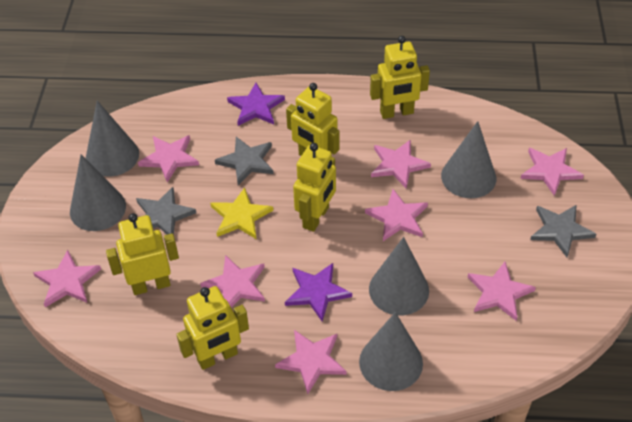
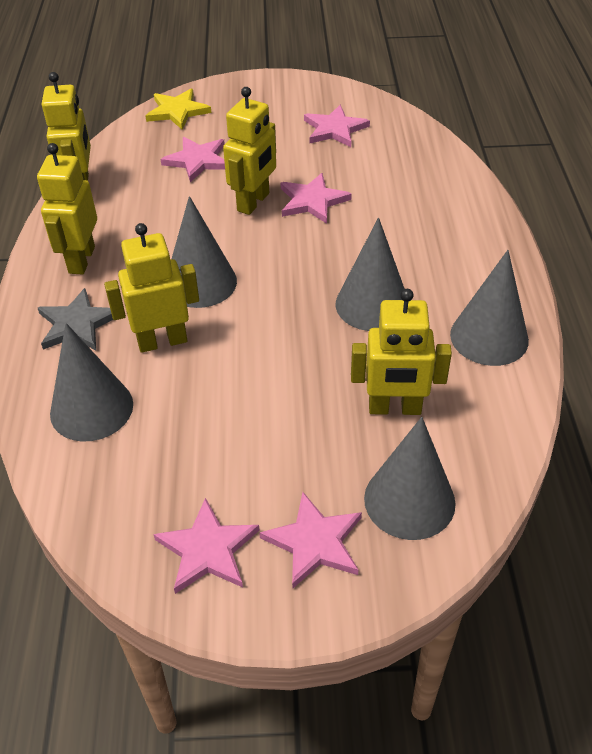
grey star: [136,187,196,234] [215,137,274,185] [530,205,596,257] = 3 -> [38,288,113,350] = 1
pink star: [33,250,101,308] [138,135,199,182] [200,255,265,308] [275,330,347,394] [365,189,428,241] [371,139,431,189] [468,262,536,321] [520,148,584,196] = 8 -> [153,498,259,594] [161,137,225,182] [259,492,362,588] [281,173,352,224] [304,105,370,147] = 5
purple star: [227,83,285,126] [285,263,352,322] = 2 -> none = 0

